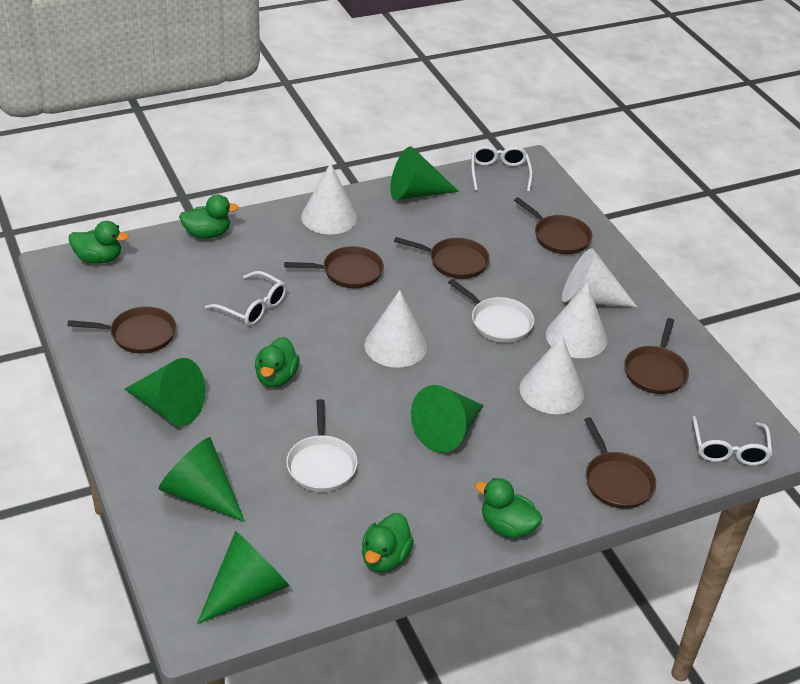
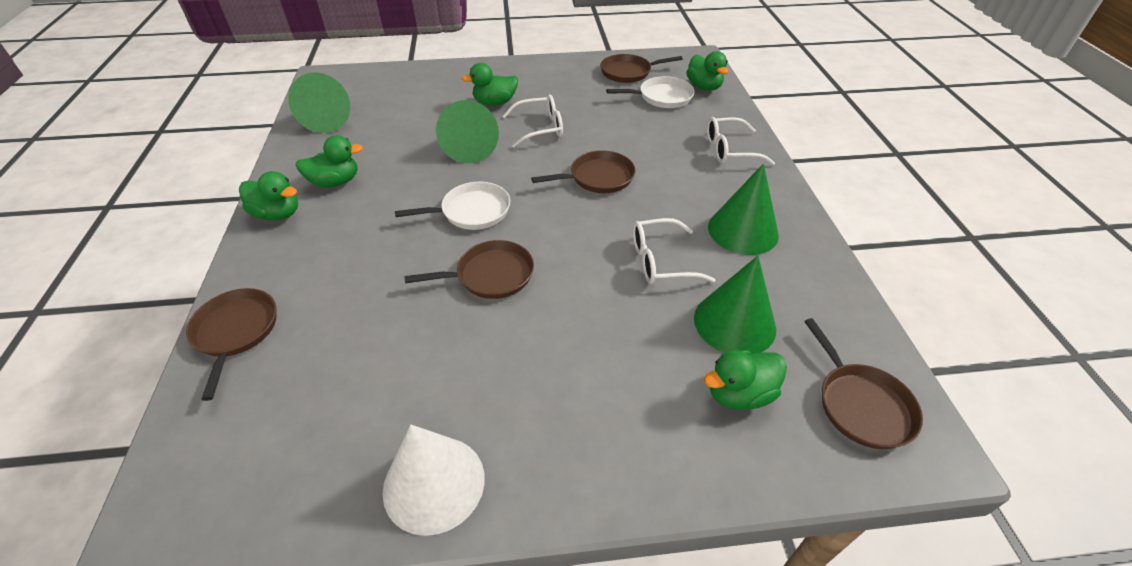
brown pan: [67,306,176,354] [284,246,384,288] [394,237,490,279] [514,197,592,254] [584,417,656,509] [624,318,689,394] = 6 -> [186,288,277,401] [404,240,534,299] [531,150,635,193] [600,54,683,83] [804,318,923,449] = 5
green cone: [125,358,205,426] [159,437,245,522] [197,531,290,624] [390,147,459,200] [411,385,484,453] = 5 -> [288,72,350,133] [436,100,499,164] [694,256,776,354] [708,163,779,255] = 4
white cone: [301,163,357,234] [364,290,427,368] [520,335,584,414] [546,282,607,358] [562,248,637,307] = 5 -> [383,425,485,536] = 1

